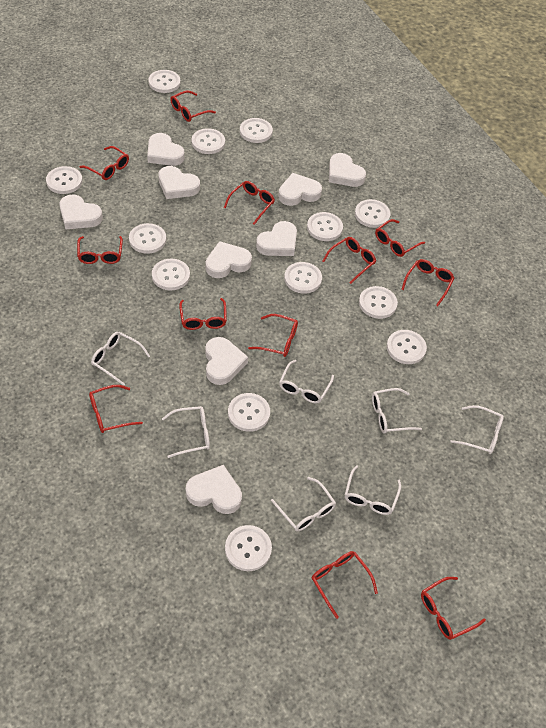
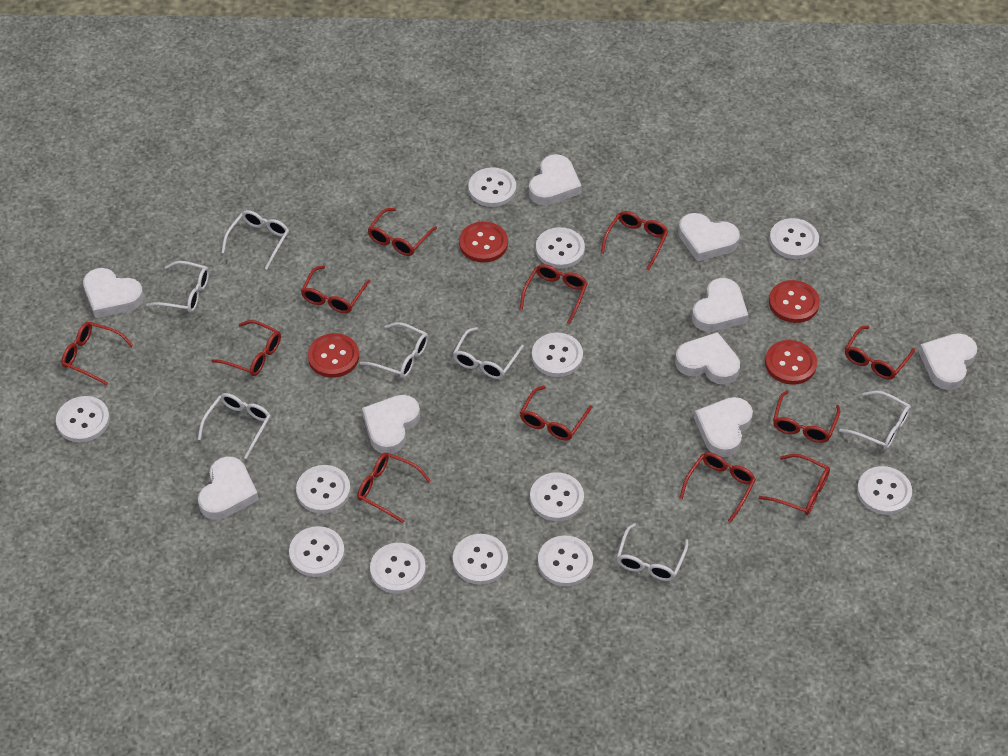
red button: none = 0 -> [308,333,359,378] [459,222,508,263] [765,340,817,385] [769,280,820,323] = 4
white button: [46,166,82,194] [129,223,166,254] [148,70,181,93] [152,259,190,290] [192,128,225,154] [225,525,272,571] [228,393,270,432] [240,118,273,143] [284,262,322,294] [307,212,343,241] [355,199,390,228] [359,286,398,319] [387,330,427,364] = 13 -> [56,396,110,442] [289,526,345,577] [296,465,351,514] [370,543,426,594] [453,534,508,585] [468,167,516,207] [530,472,584,521] [532,333,583,377] [536,227,585,269] [538,535,593,586] [769,218,819,259] [857,466,912,515] = 12

